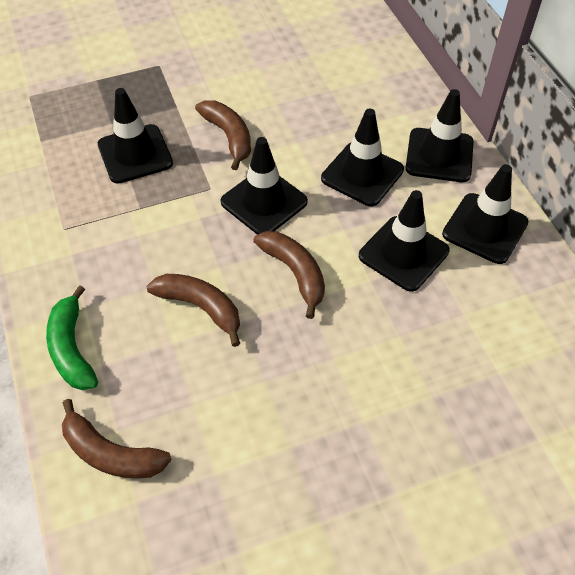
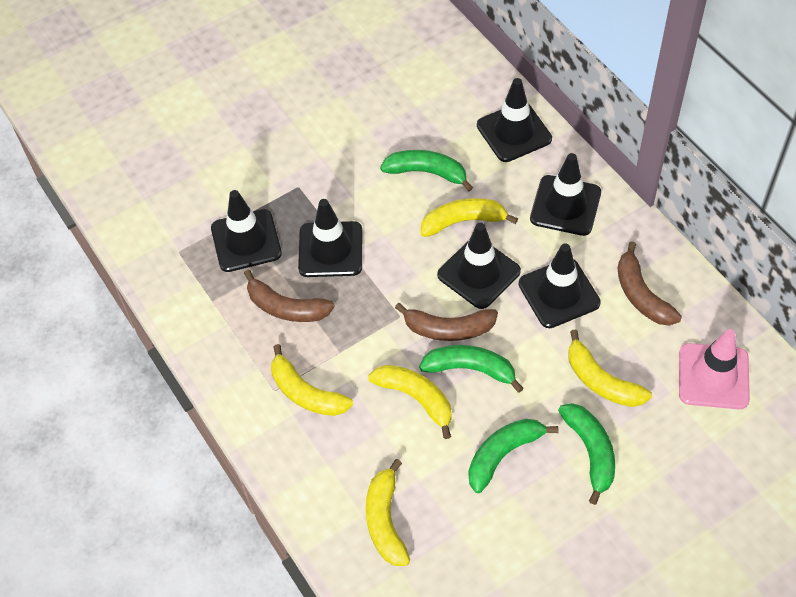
brown banana: [62,399,172,479] [147,274,240,347] [195,100,251,170] [253,231,325,319] = 4 -> [244,269,335,322] [395,303,498,341] [618,241,682,326] = 3
green banana: [46,285,98,390] = 1 -> [380,150,473,191] [419,345,524,393] [468,419,559,493] [558,403,615,505] = 4
pink traffic cone: none = 0 -> [679,329,750,409] = 1
yellow banana: none = 0 -> [271,344,353,416] [366,459,410,566] [368,365,452,439] [421,198,518,237] [568,330,652,407] = 5

